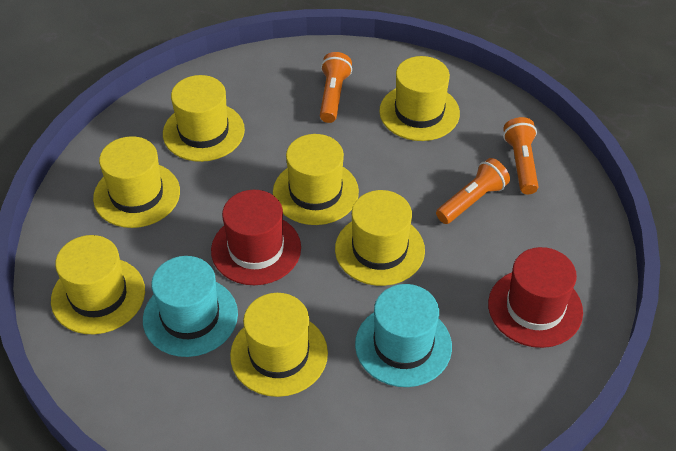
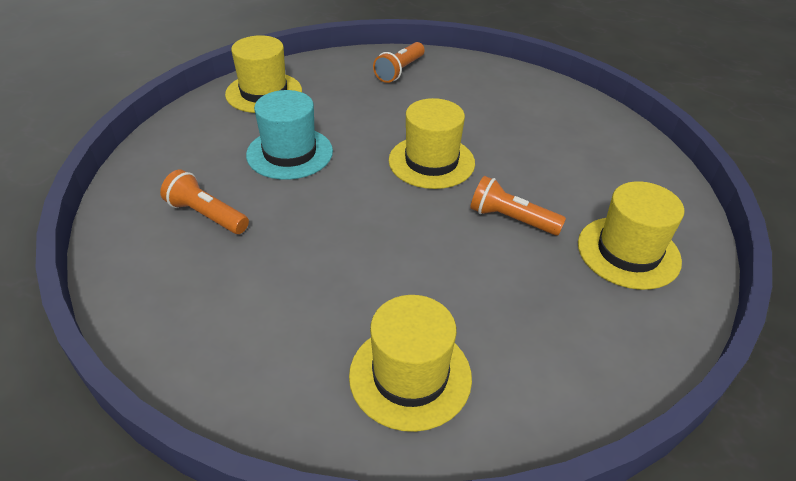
red hat: [211,190,301,285] [488,247,583,348] = 2 -> none = 0
turquoise hat: [143,256,238,357] [355,284,452,387] = 2 -> [246,90,333,180] = 1
yellow hat: [51,235,145,334] [93,136,180,228] [163,75,245,162] [230,293,328,397] [273,134,359,225] [335,190,425,286] [379,56,460,141] = 7 -> [225,35,302,113] [349,295,472,432] [389,98,475,189] [578,181,684,290] = 4

